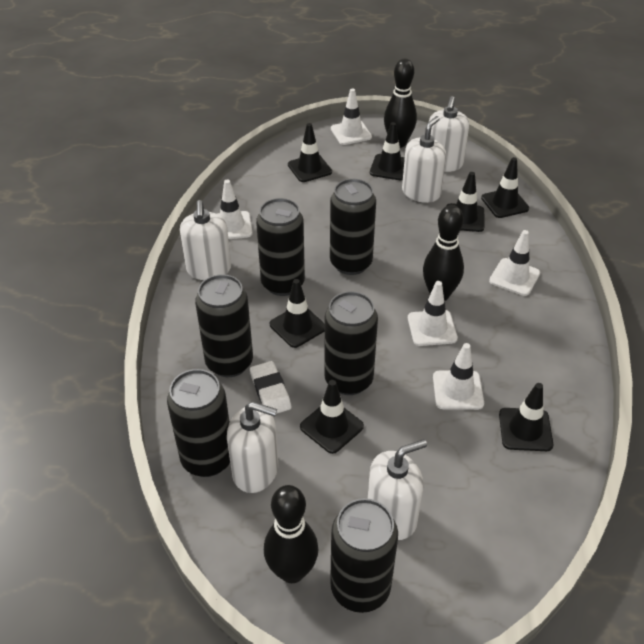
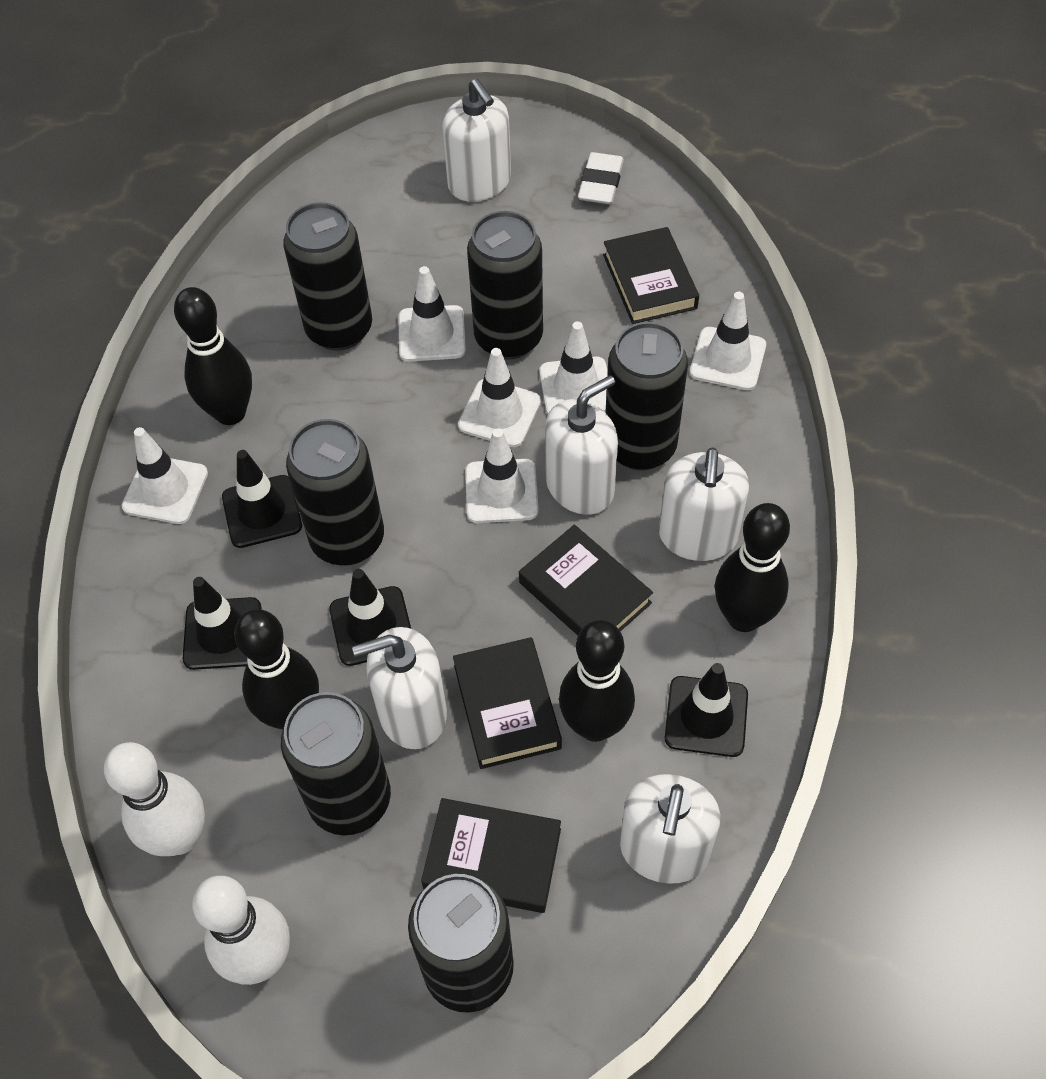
black book: none = 0 -> [421,798,561,913] [453,637,562,769] [519,525,653,635] [603,227,699,324] = 4
black bowling pin: [264,485,318,583] [384,58,417,148] [423,205,464,301] = 3 -> [174,287,252,425] [234,609,319,730] [559,620,635,742] [715,503,790,632] = 4
black traffic cone: [270,279,325,348] [288,123,332,182] [300,380,364,454] [370,122,405,180] [446,172,484,232] [481,157,529,218] [499,383,553,451] = 7 -> [183,577,262,670] [222,450,302,548] [329,569,411,666] [665,663,748,757] = 4
white bowling pin: none = 0 -> [104,742,205,856] [192,876,290,985] = 2
white traffic cone: [217,180,252,239] [331,88,372,145] [408,281,458,346] [433,343,484,410] [489,230,540,296] = 5 -> [122,427,208,524] [398,266,466,362] [458,348,541,447] [465,428,539,523] [539,321,608,414] [690,292,766,390] = 6

